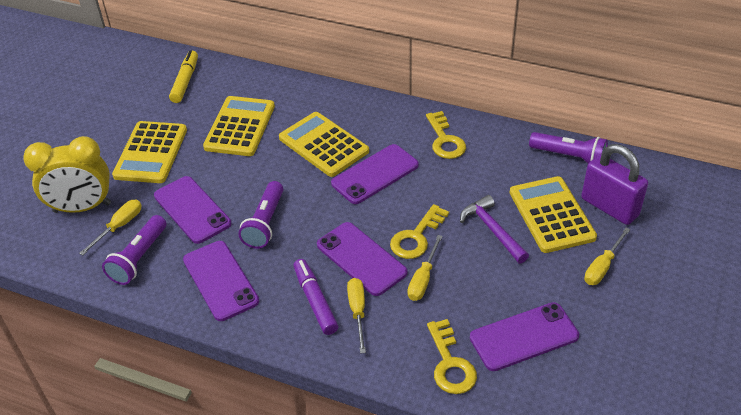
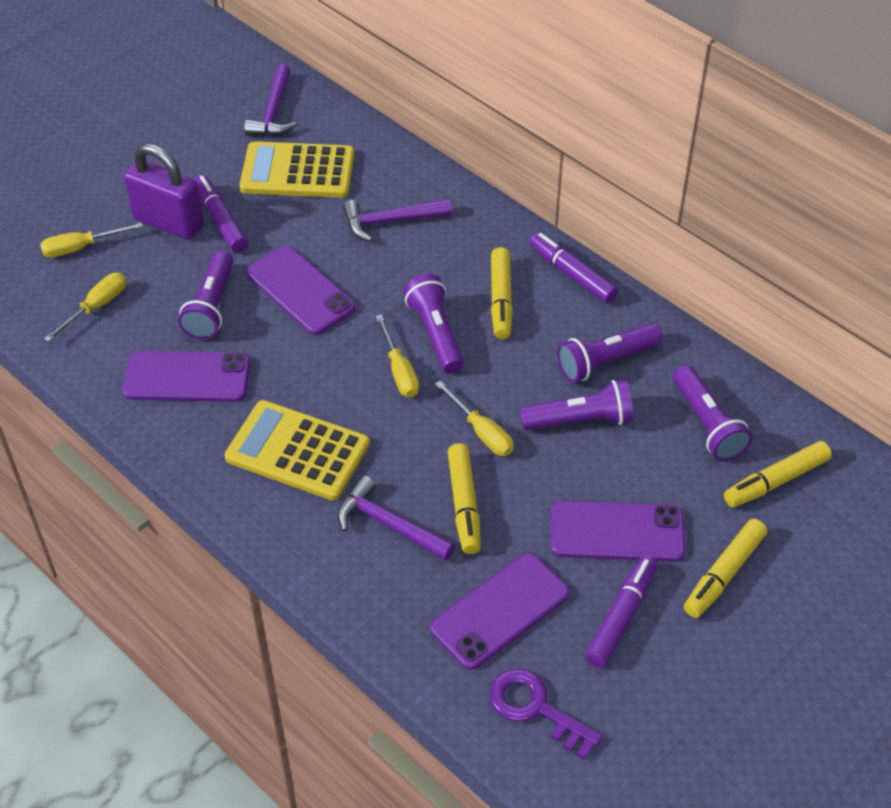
purple flashlight: [102,215,166,285] [238,181,283,249] [529,132,608,164] = 3 -> [178,251,233,340] [403,274,464,373] [520,380,633,430] [557,323,662,383] [673,365,753,461] = 5
purple hammer: [460,195,529,264] = 1 -> [244,64,297,136] [337,476,455,561] [343,199,452,242] = 3
purple key: none = 0 -> [489,669,602,760] = 1
purple marker: [293,259,338,335] = 1 -> [194,175,248,253] [529,232,618,304] [585,556,657,668] = 3
purple phone: [154,176,231,244] [183,241,259,321] [317,222,407,296] [331,144,419,204] [470,302,579,371] = 5 -> [122,351,251,402] [246,246,356,335] [430,553,570,670] [550,500,685,562] = 4
yellow calculator: [112,121,187,183] [203,96,275,156] [279,112,369,177] [510,176,597,253] = 4 -> [224,400,370,501] [240,141,354,198] = 2
yellow clock: [23,136,111,213] = 1 -> none = 0
yellow key: [390,204,449,259] [426,111,466,159] [427,319,477,394] = 3 -> none = 0
yellow marker: [169,50,198,103] = 1 -> [448,443,481,554] [491,247,513,339] [684,519,767,618] [724,441,832,507] = 4

